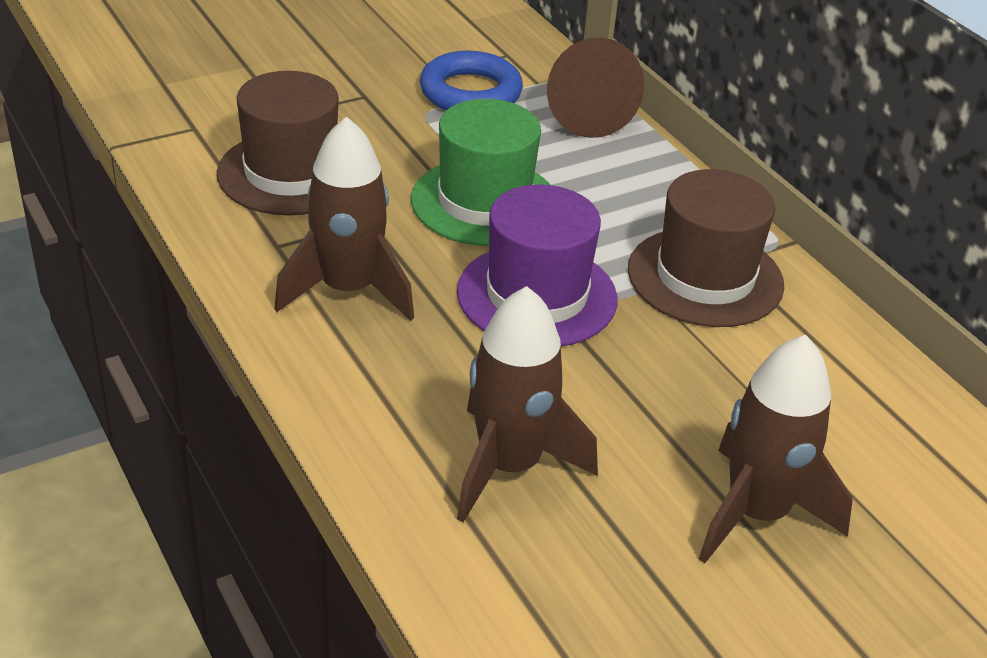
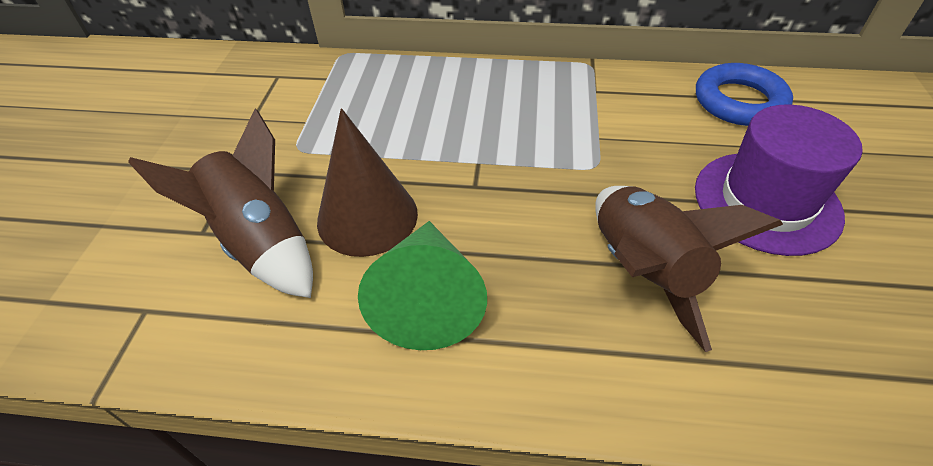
brown hat: [217,71,339,215] [628,169,784,327] = 2 -> none = 0
brown rocket: [274,117,414,321] [457,286,598,522] [699,335,853,563] = 3 -> [128,109,313,298] [595,186,783,352] = 2
green cone: none = 0 -> [358,221,487,350] = 1
green hat: [411,99,550,246] = 1 -> none = 0

